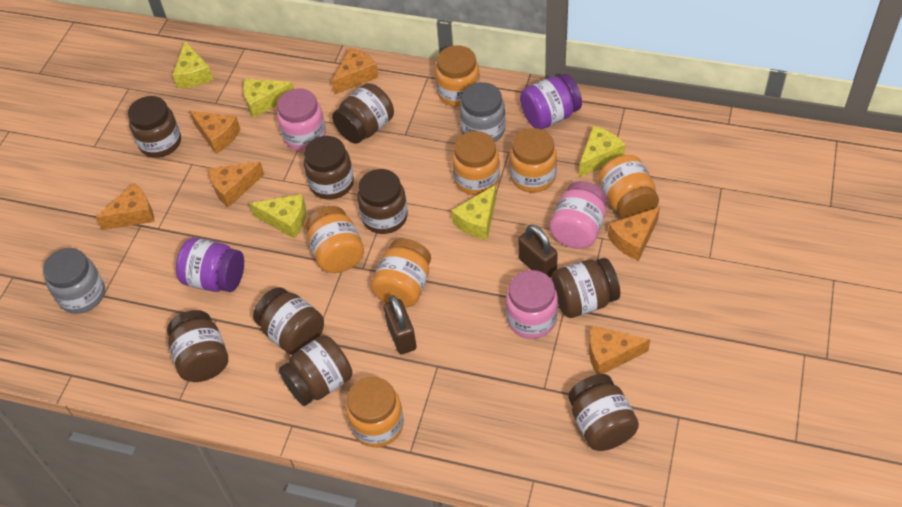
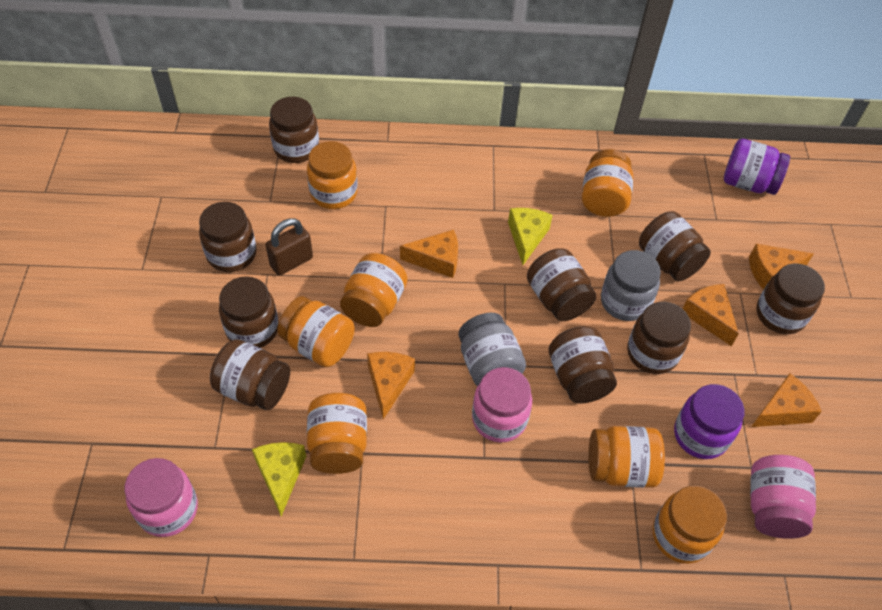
brown padlock: [384,295,416,354] [518,225,558,278] = 2 -> [266,218,313,276] = 1
orange cheese: [95,183,154,230] [189,111,241,154] [209,162,264,208] [332,48,378,95] [589,326,650,374] [608,207,660,261] = 6 -> [367,352,415,419] [400,230,458,278] [683,284,739,346] [749,244,814,289] [751,373,822,427] = 5
yellow cheese: [173,41,213,88] [243,79,294,118] [249,194,306,239] [451,185,496,240] [579,126,625,177] = 5 -> [252,442,306,516] [508,208,553,265] = 2

